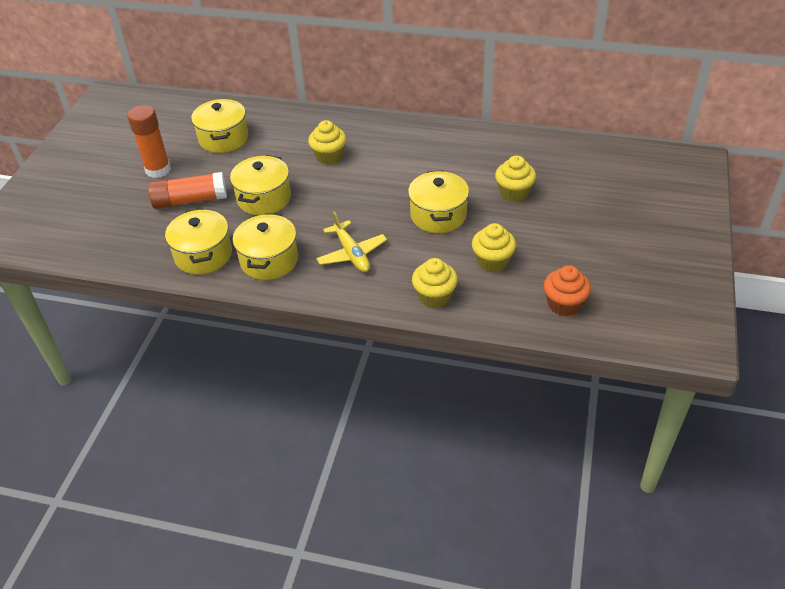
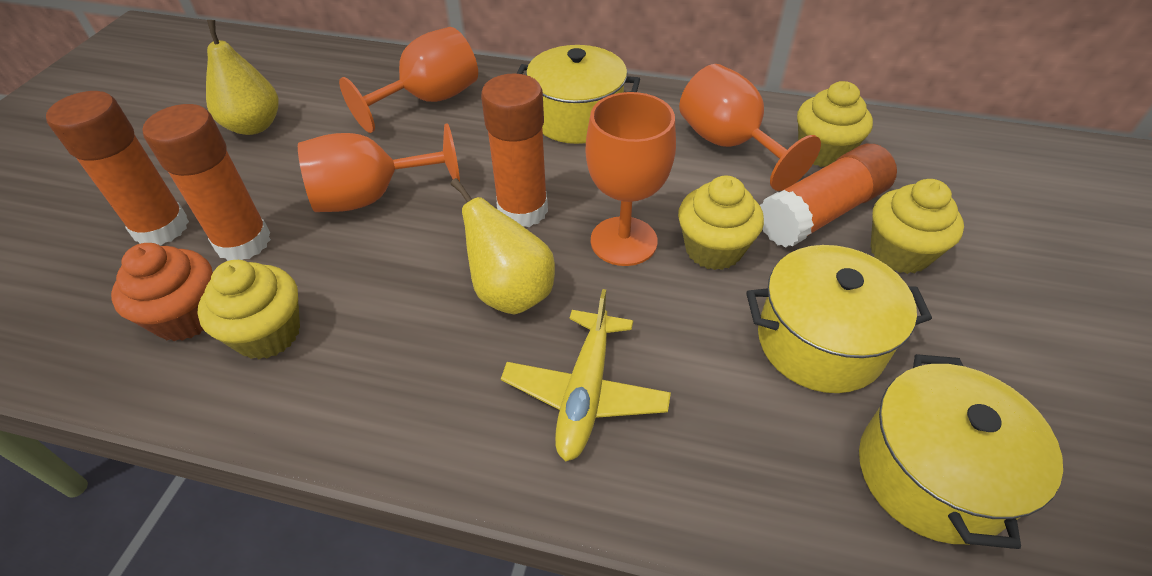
orange glue stick: [127,105,171,178] [148,172,227,209] = 2 -> [46,91,189,245] [143,104,271,261] [481,73,548,227] [760,144,897,248] = 4
orange goblet: none = 0 -> [298,123,460,212] [339,27,478,133] [586,92,676,266] [679,64,821,191] = 4
yellow pear: none = 0 -> [206,20,278,135] [450,178,555,315] = 2
yellow pot: [165,208,232,274] [191,99,248,153] [230,155,291,215] [233,213,298,280] [408,170,469,233] = 5 -> [517,45,640,144] [746,245,932,393] [859,354,1063,549] = 3

